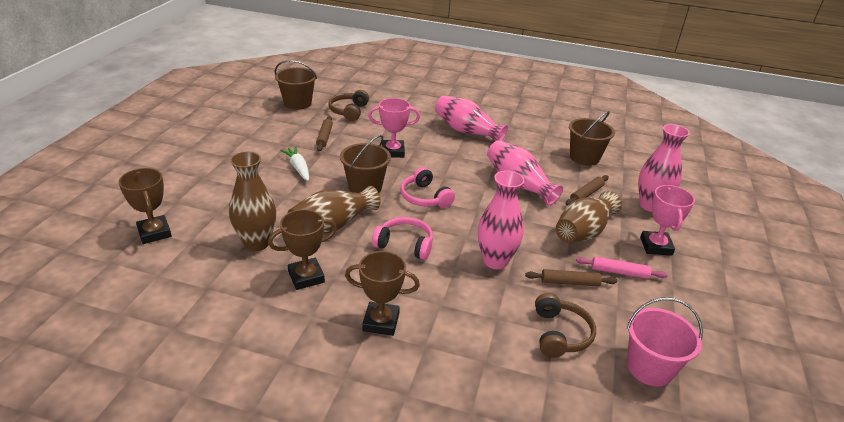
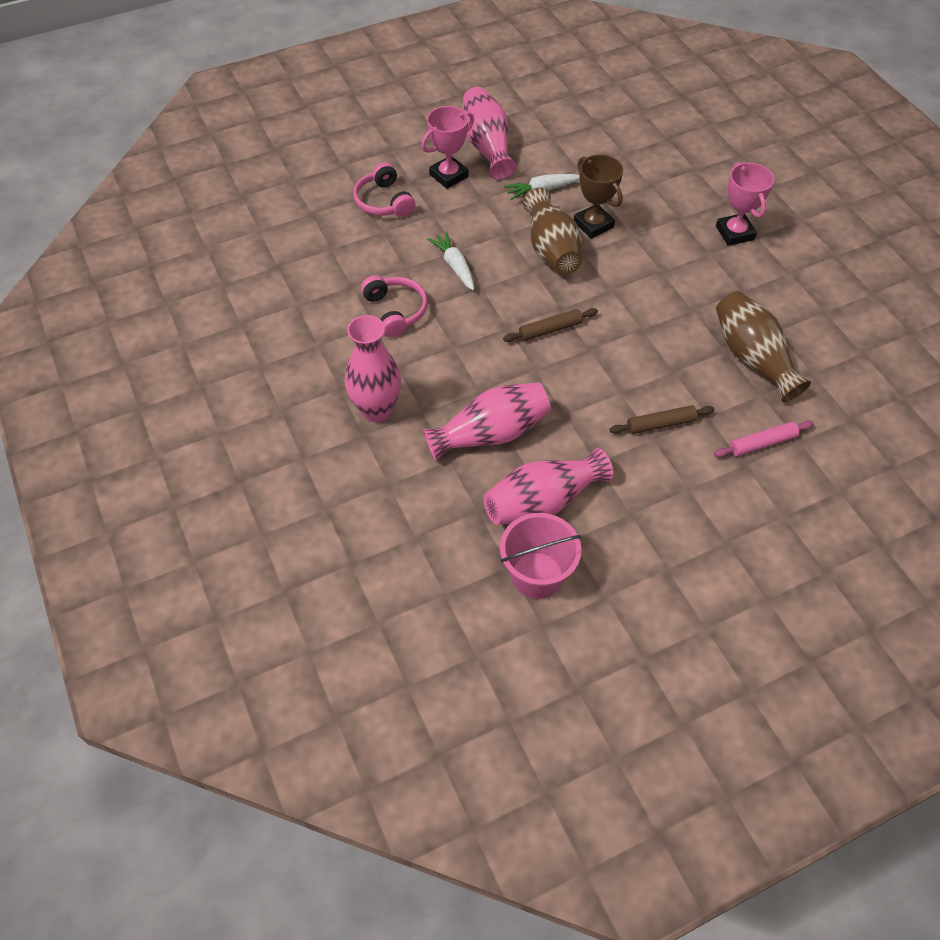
brown bucket: [275,60,317,110] [340,135,391,193] [569,111,615,166] = 3 -> none = 0
brown headphones: [328,90,369,121] [535,293,596,358] = 2 -> none = 0
brown rolling pin: [316,116,333,151] [525,269,618,287] [566,175,609,206] = 3 -> [503,308,598,342] [610,405,715,434] = 2
brown trophy: [119,168,172,244] [268,209,337,290] [345,251,420,336] = 3 -> [574,154,623,239] = 1
brown vase: [229,151,276,251] [288,186,381,234] [556,191,622,242] = 3 -> [523,188,582,275] [716,291,811,402] = 2
white carrot: [281,147,309,181] = 1 -> [427,231,474,290] [504,174,580,200] = 2

